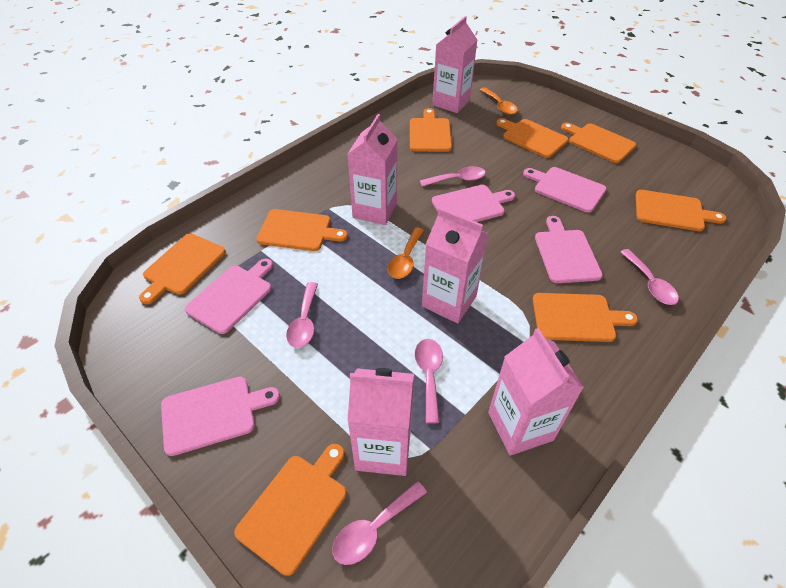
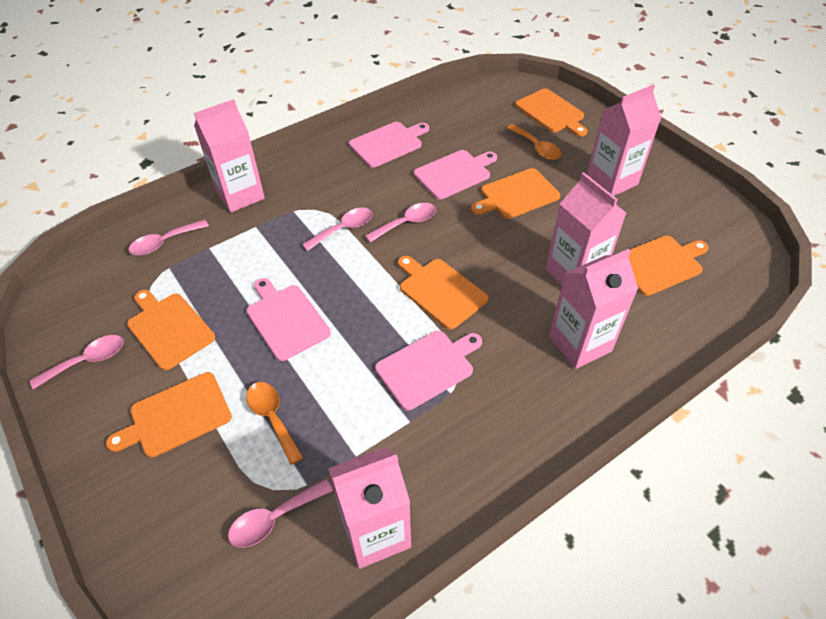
orange cutting board: [139,234,226,304] [234,444,347,576] [256,209,348,251] [410,108,452,152] [496,118,569,158] [533,293,638,342] [561,122,636,163] [636,190,726,231] = 8 -> [106,372,232,458] [127,290,215,370] [398,256,488,329] [471,168,560,219] [515,88,587,137] [629,236,709,296] = 6
pink cutting board: [161,377,280,456] [185,259,273,334] [432,185,515,222] [523,167,607,213] [535,216,603,283] = 5 -> [246,278,331,361] [349,122,429,168] [375,331,482,410] [414,150,497,199] = 4

